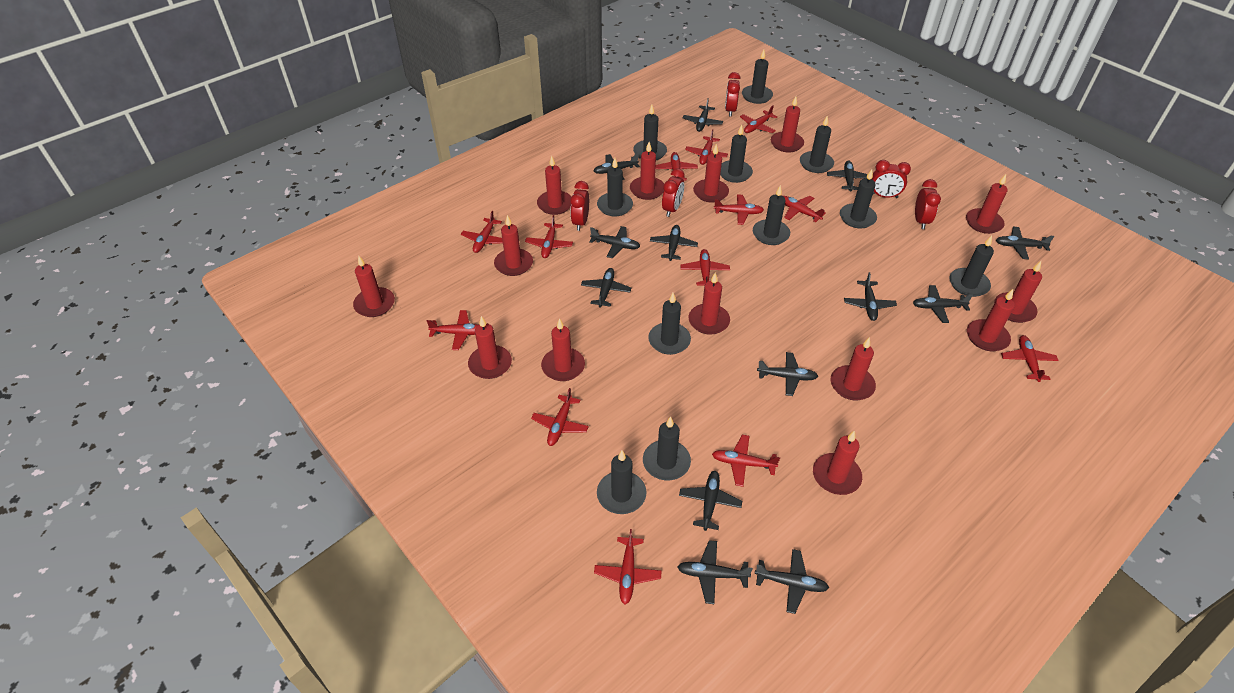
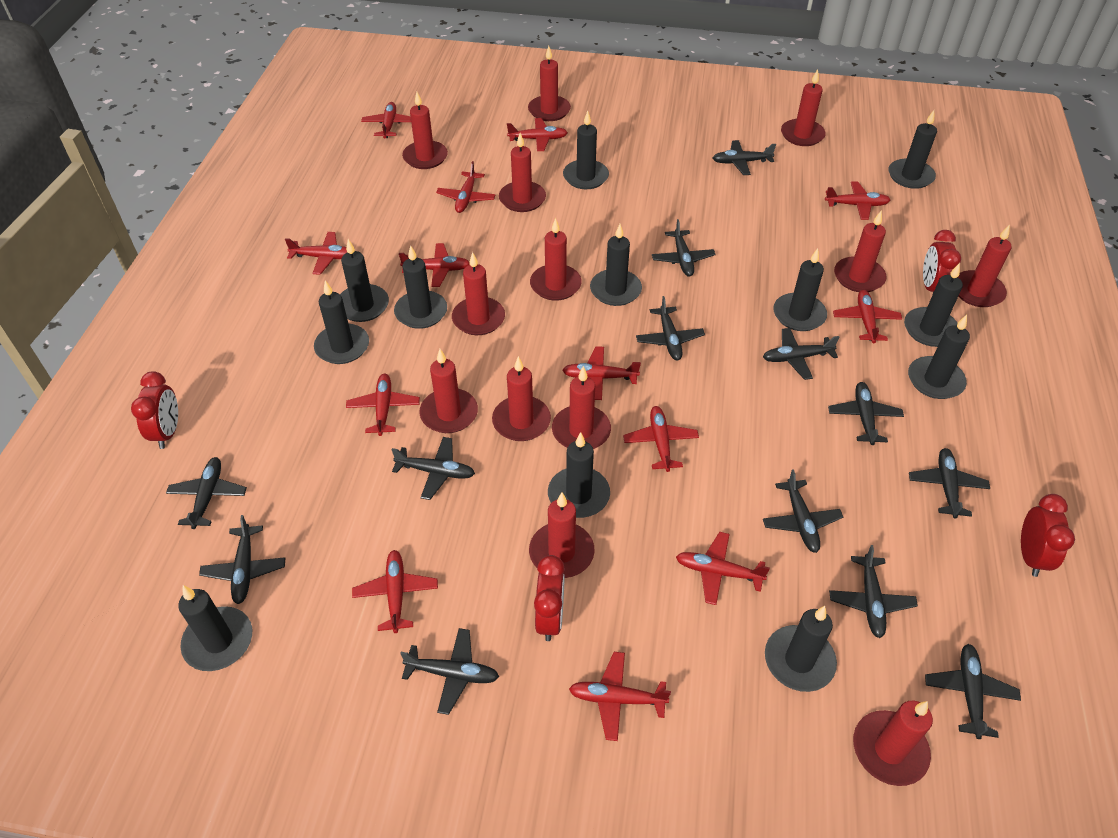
black candle: [597,158,633,216] [597,450,646,514] [633,105,667,160] [643,416,691,480] [648,293,691,355] [720,125,753,183] [742,50,773,104] [753,185,790,245] [800,116,834,173] [840,169,877,228] [950,235,994,297] = 11 -> [178,585,252,671] [314,280,369,364] [340,239,389,322] [394,245,447,329] [548,432,610,518] [563,111,609,189] [590,224,642,306] [765,606,837,692] [773,248,827,331] [889,110,937,189] [904,263,963,347] [908,315,970,399] = 12
red candle: [353,255,395,317] [468,316,512,379] [494,215,533,276] [537,156,571,215] [541,318,585,381] [630,142,664,200] [689,273,730,335] [693,144,729,202] [771,96,804,153] [813,430,862,495] [831,337,876,400] [966,174,1008,234] [967,289,1015,351] [994,261,1042,323] = 14 -> [402,92,448,169] [419,349,478,433] [452,252,505,335] [492,356,551,441] [499,133,546,212] [528,46,571,121] [529,493,594,578] [530,218,582,301] [552,366,611,449] [781,69,826,146] [834,210,887,292] [853,701,933,786] [958,225,1012,307] = 13
red clock: [570,181,589,231] [662,168,685,217] [725,72,740,116] [872,160,911,198] [915,179,941,229] = 5 -> [131,371,178,449] [534,555,565,641] [923,230,961,293] [1021,494,1075,577] = 4

